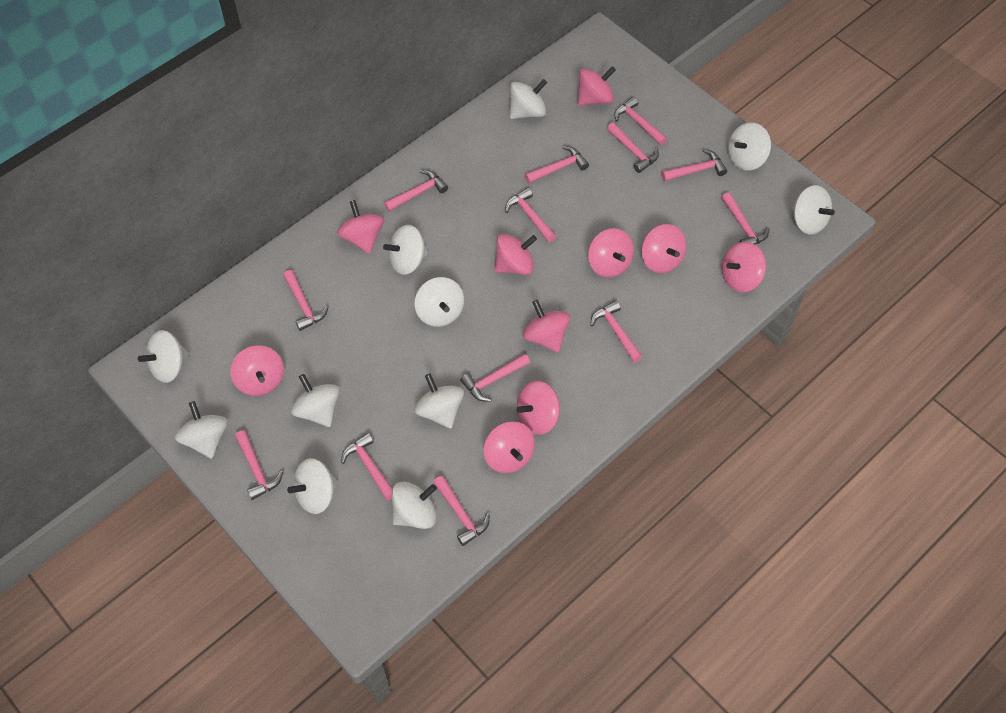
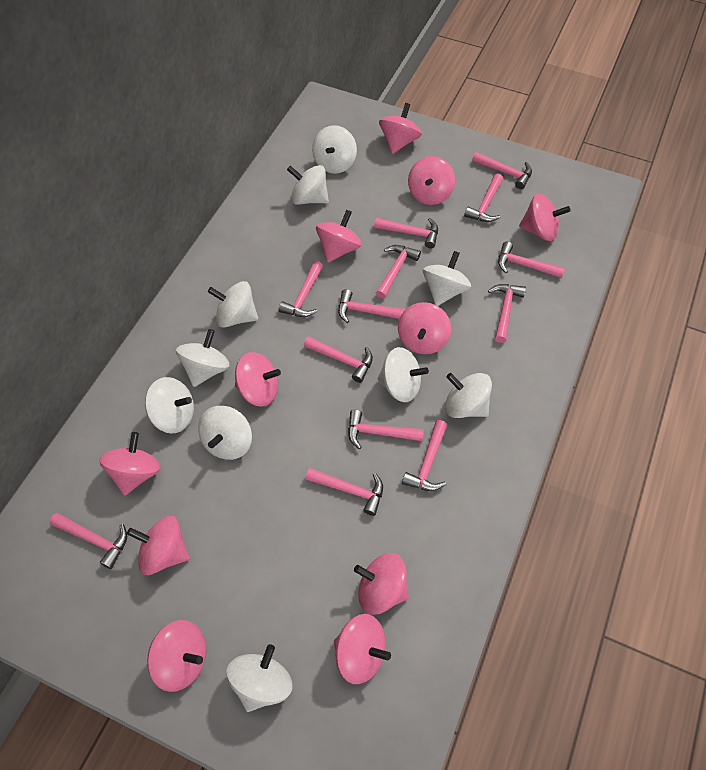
pink spinning top: [230,345,284,396] [337,200,384,254] [484,422,535,473] [495,234,537,275] [517,381,560,435] [523,300,570,353] [578,66,616,106] [588,228,634,278] [641,224,686,273] [722,242,766,292] = 10 -> [99,432,161,495] [127,516,190,575] [147,620,206,692] [235,352,281,407] [316,210,362,263] [334,614,391,684] [354,553,409,615] [379,103,422,154] [398,302,451,354] [408,156,455,205] [519,194,571,241] = 11
white spinning top: [138,330,189,383] [175,401,228,459] [287,458,338,514] [291,374,340,427] [383,225,428,275] [392,481,437,529] [414,374,464,429] [415,277,464,327] [510,79,547,119] [728,122,771,171] [792,185,835,234] = 11 -> [145,377,194,434] [176,329,230,387] [198,406,252,460] [208,281,258,328] [226,644,293,712] [287,165,329,205] [312,125,357,174] [378,347,429,402] [423,251,471,306] [445,373,492,418] = 10

